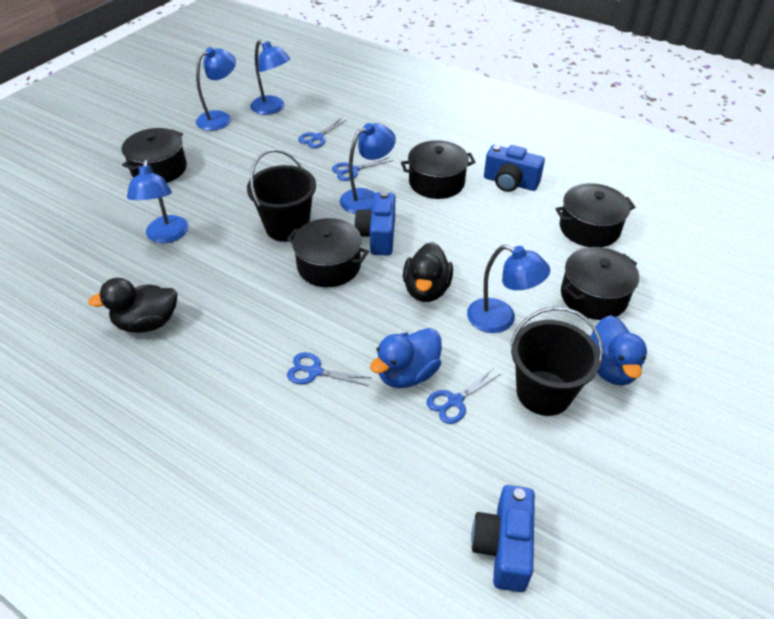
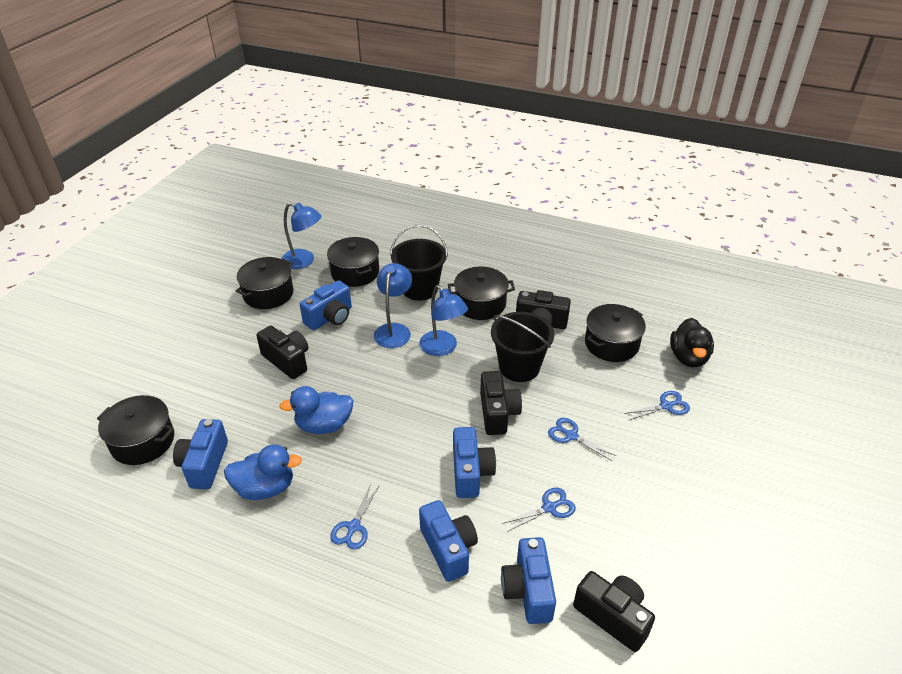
black camera: none = 0 -> [256,325,308,379] [480,371,522,435] [516,290,571,329] [573,571,655,652] = 4
black duck: [88,278,177,333] [403,242,453,302] = 2 -> [670,318,714,367] = 1
blue camera: [354,191,395,255] [471,485,535,592] [484,145,545,192] = 3 -> [173,419,228,489] [300,280,352,330] [419,500,478,582] [453,427,496,498] [501,537,556,624] = 5
blue lamp: [127,160,189,243] [196,47,236,131] [250,40,290,115] [340,123,396,214] [467,244,550,333] = 5 -> [281,203,322,269] [374,263,412,348] [419,285,468,356] = 3

